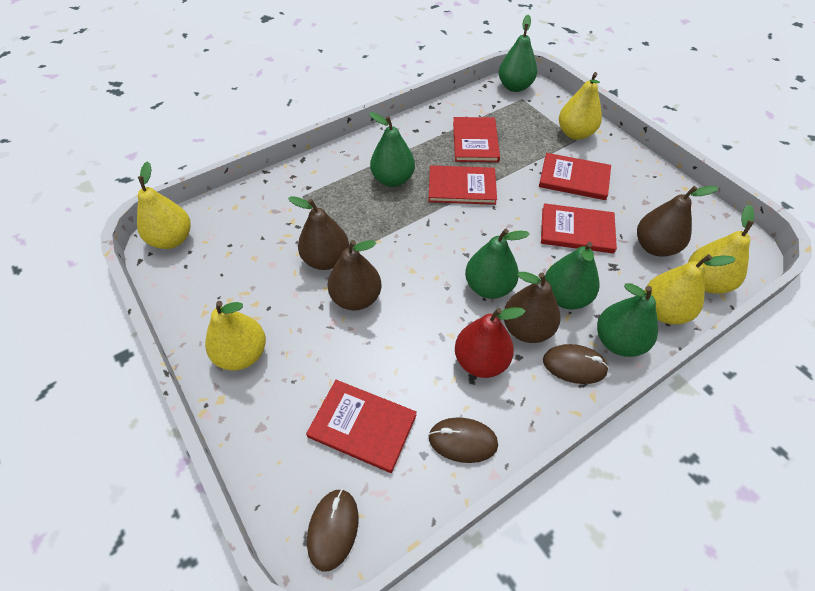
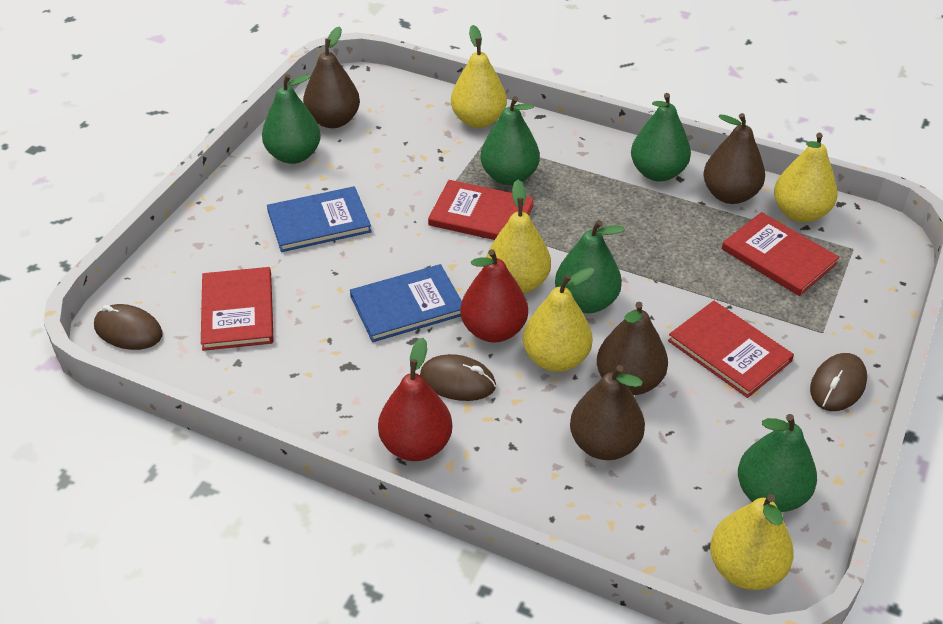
blue book: none = 0 -> [267,186,372,252] [350,264,462,342] = 2
red book: [306,380,417,473] [428,165,497,205] [453,117,500,162] [539,153,611,200] [541,203,617,254] = 5 -> [201,267,274,351] [428,180,534,240] [668,301,794,398] [722,212,839,296] = 4
red pear: [455,307,525,378] = 1 -> [378,338,452,461] [460,249,528,342] = 2

